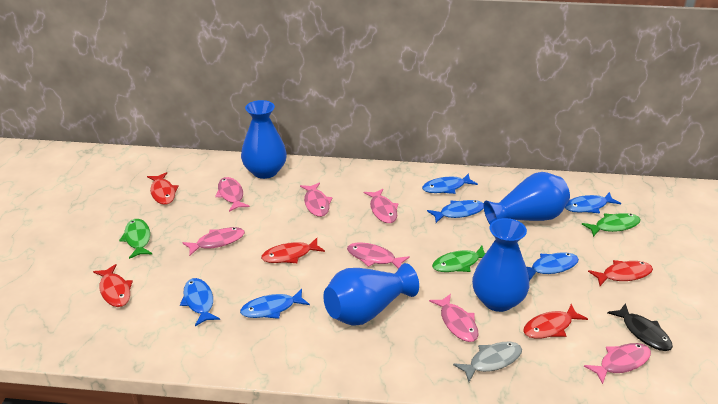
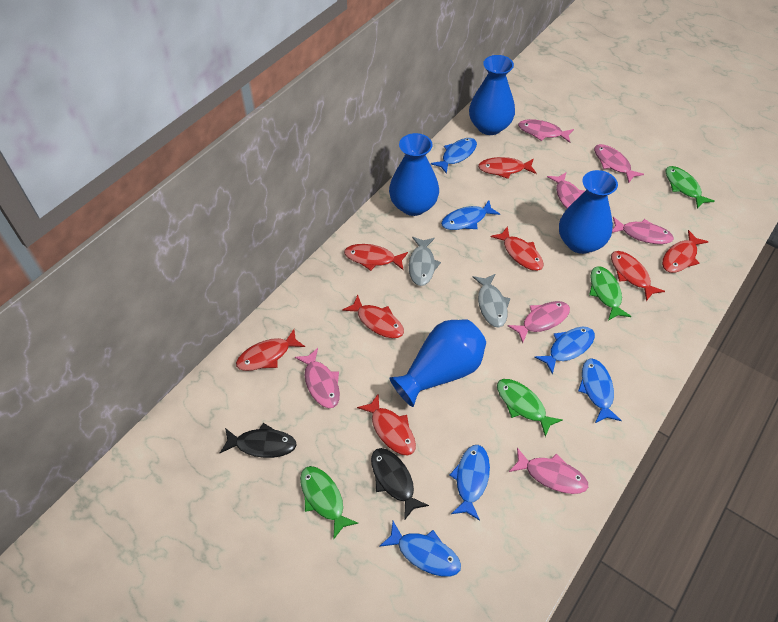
black fish: [607,303,673,351] = 1 -> [220,423,297,458] [371,448,429,521] = 2
green fish: [119,219,152,259] [432,246,486,272] [582,213,641,237] = 3 -> [300,466,358,539] [497,379,563,437] [589,266,632,321] [665,166,715,209] = 4
grey fish: [453,342,522,382] = 1 -> [409,237,441,286] [473,274,511,327] = 2
red fish: [93,264,133,307] [147,172,179,205] [261,238,325,263] [523,304,588,339] [588,260,653,286] = 5 -> [236,329,305,371] [342,295,404,338] [344,244,408,271] [357,393,416,456] [478,157,537,179] [490,226,543,271] [611,251,665,301] [662,230,709,273] = 8

